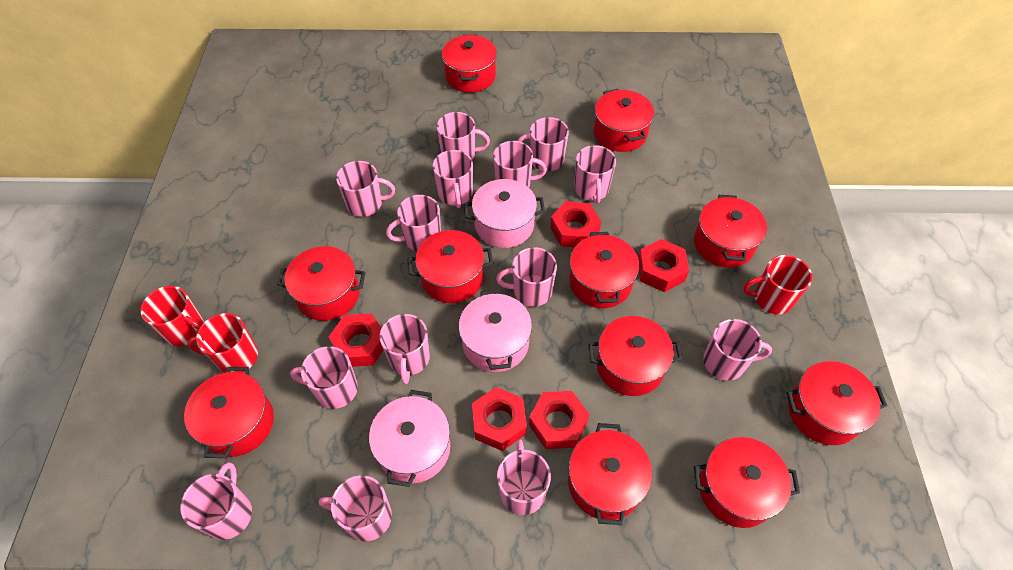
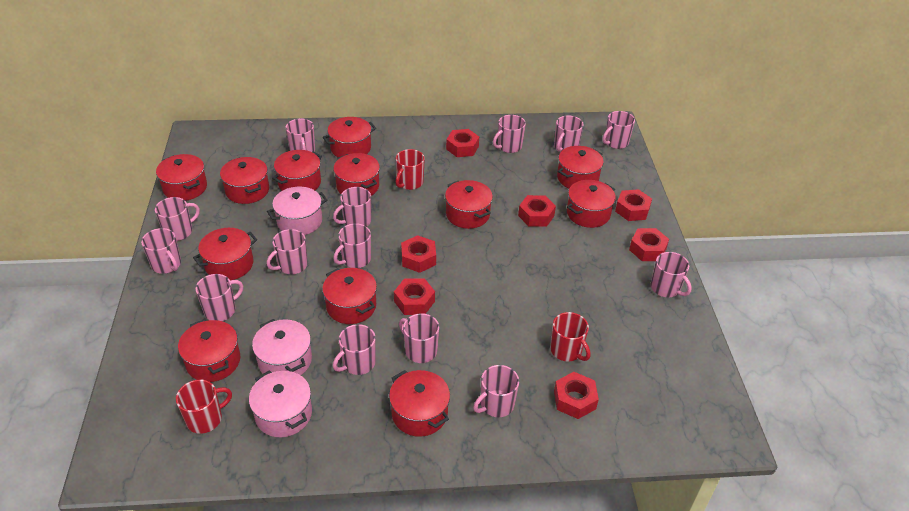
red nut: [329,313,383,367] [472,387,527,451] [529,391,590,449] [550,201,601,248] [638,239,689,292] = 5 -> [394,278,435,315] [401,235,436,273] [446,129,479,157] [518,195,556,227] [554,372,599,419] [615,189,652,221] [629,228,669,261] = 7
red pot: [184,367,274,458] [277,246,366,321] [407,230,493,303] [442,35,497,93] [568,423,652,525] [569,232,639,308] [588,316,682,396] [593,89,654,152] [694,195,767,268] [694,437,800,528] [787,361,887,445] = 11 -> [156,154,207,201] [178,319,240,382] [193,228,257,280] [220,157,269,204] [272,150,322,191] [322,268,377,324] [323,117,376,157] [333,153,380,196] [389,370,450,437] [445,180,493,229] [557,146,604,189] [567,180,616,228] = 12

